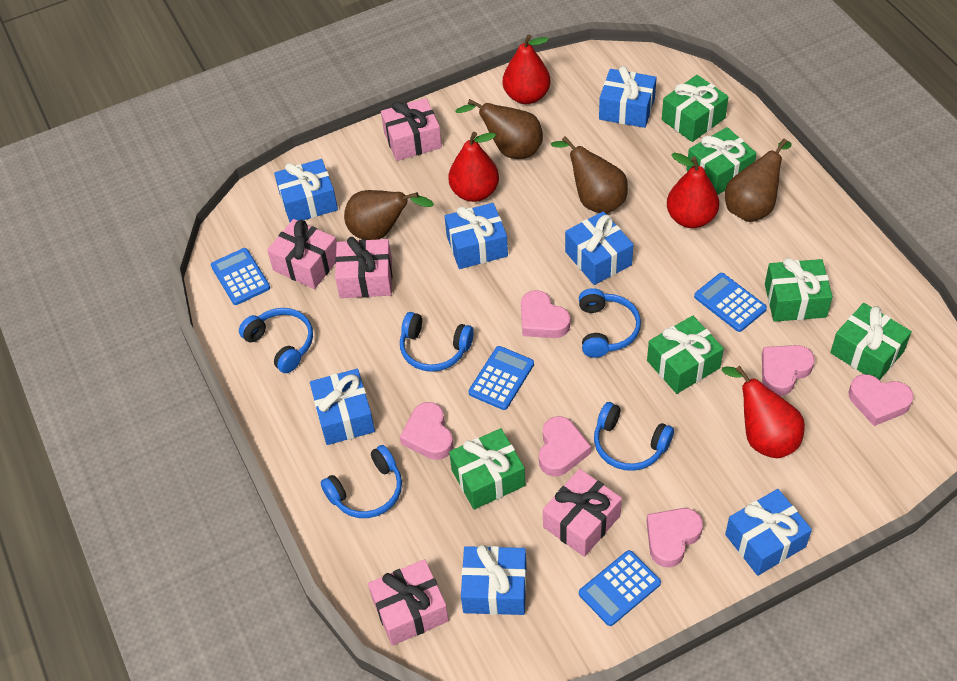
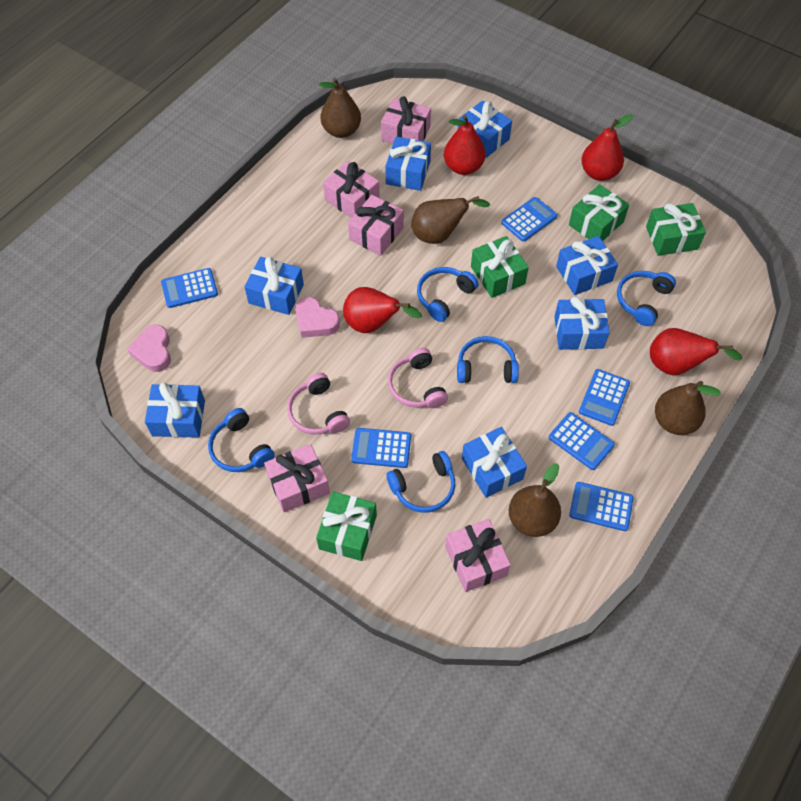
blue calculator: [211,248,270,305] [469,346,534,410] [579,550,661,626] [694,273,767,332] = 4 -> [161,268,218,308] [351,428,411,468] [501,197,557,242] [549,412,615,470] [569,482,634,531] [579,369,630,426] = 6
green gift: [449,428,525,509] [647,316,724,394] [662,75,728,142] [686,127,756,195] [765,258,833,322] [830,303,912,380] = 6 -> [316,492,377,561] [471,236,529,298] [569,184,629,241] [646,203,706,256] = 4
pink headphones: none = 0 -> [287,373,350,435] [388,348,448,408] = 2
pink heart: [400,402,453,460] [521,290,570,338] [539,416,591,476] [647,508,703,567] [762,345,815,396] [849,374,913,426] = 6 -> [127,325,171,372] [295,297,340,338] = 2

